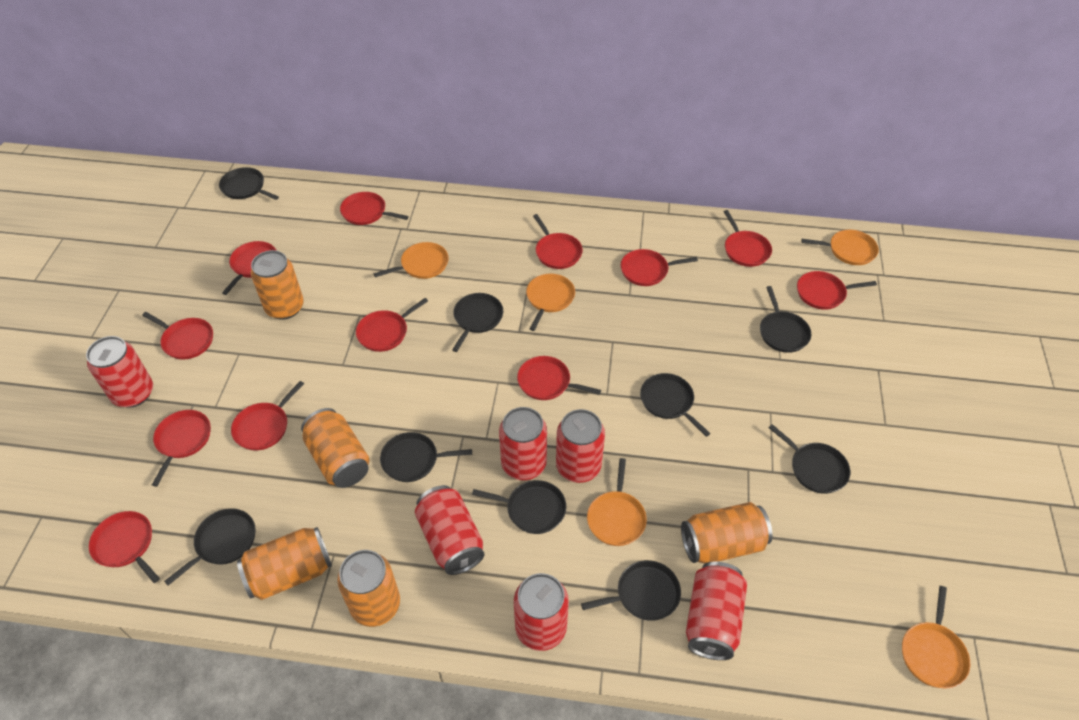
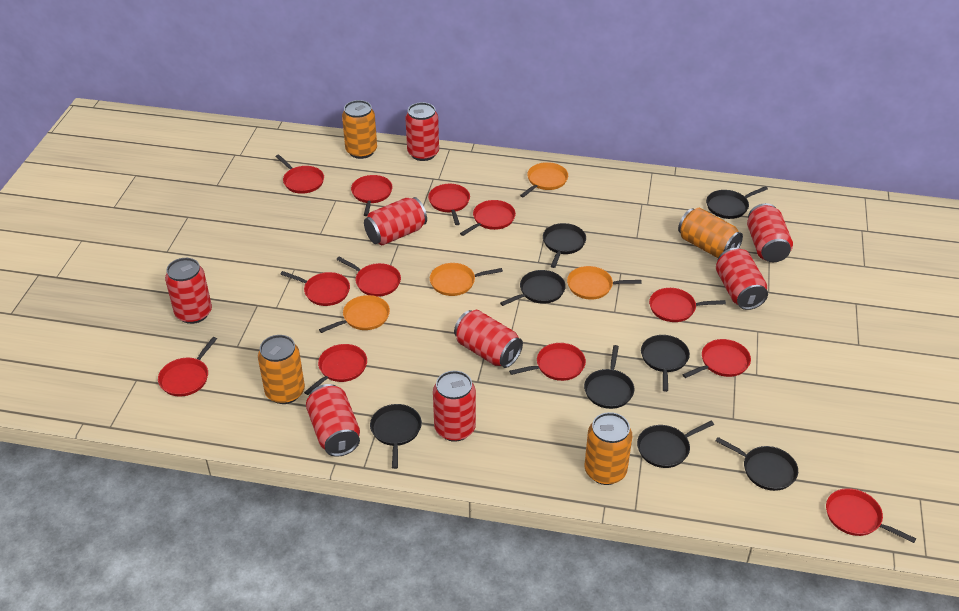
black pan: [164,508,256,585] [219,167,279,200] [380,432,472,482] [452,293,503,352] [472,480,566,534] [581,560,681,621] [640,373,711,437] [760,286,812,353] [769,424,850,494] = 9 -> [370,404,422,469] [500,270,566,306] [543,223,586,268] [584,345,634,409] [637,421,714,468] [641,335,690,392] [706,186,768,219] [716,437,798,491] = 8
orange can: [237,527,332,600] [251,250,304,320] [301,408,369,488] [337,550,400,627] [681,502,773,564] = 5 -> [258,335,305,404] [342,100,377,159] [585,412,632,485] [678,208,743,258] = 4
orange pan: [374,242,449,279] [526,274,575,331] [587,458,647,546] [801,230,879,265] [902,586,970,689] = 5 -> [319,295,390,333] [430,263,503,296] [520,162,568,197] [567,266,642,299] = 4
red can: [86,336,153,408] [415,485,485,575] [499,407,547,480] [514,573,569,651] [556,409,605,483] [686,561,747,660] = 6 -> [165,258,212,324] [306,384,360,457] [364,197,427,245] [405,102,439,161] [433,371,476,442] [454,310,523,368] [716,248,768,310] [747,203,793,262] = 8

